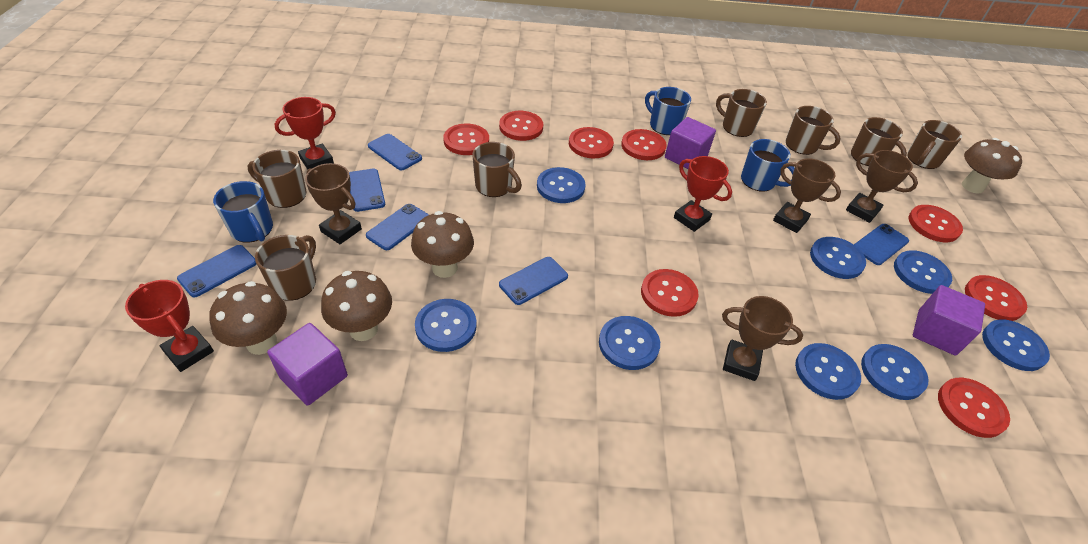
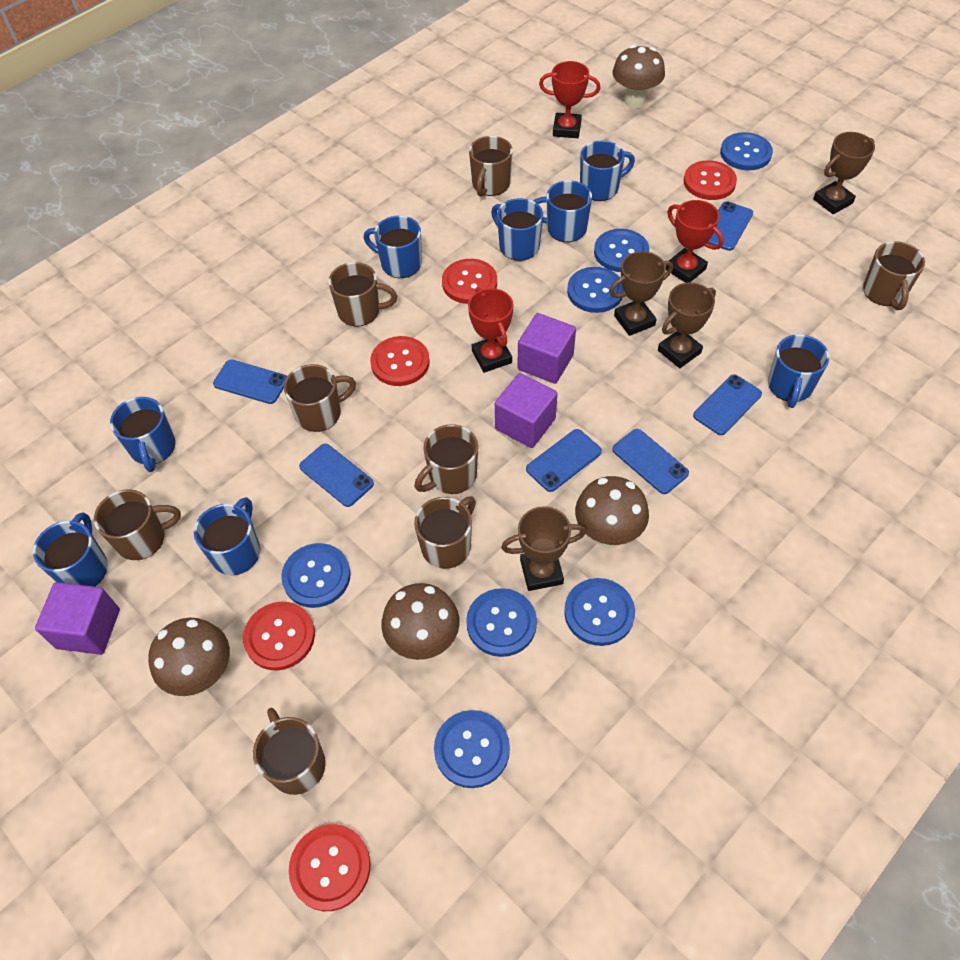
blue button: [415,299,477,352] [537,167,586,203] [599,316,660,370] [795,343,861,400] [810,237,866,279] [861,344,929,400] [894,250,952,294] [982,319,1050,371] = 8 -> [281,543,351,608] [434,710,510,788] [466,588,537,657] [564,578,635,646] [567,267,624,313] [594,229,649,272] [720,132,773,171] = 7
blue mug: [213,181,273,243] [645,87,691,135] [741,139,795,192] = 3 -> [33,512,108,587] [110,397,176,472] [194,497,260,575] [363,215,422,278] [491,198,543,261] [534,180,592,242] [580,141,635,201] [768,334,830,408] = 8
brown mug: [248,150,306,208] [255,235,316,301] [472,142,522,197] [716,89,767,137] [786,106,841,155] [851,117,907,166] [907,120,962,169] = 7 -> [94,489,181,560] [253,708,326,795] [284,364,356,432] [328,262,397,327] [414,424,478,494] [414,496,476,569] [469,136,513,197] [863,241,925,310] = 8
red button: [443,123,489,155] [499,111,543,141] [569,127,614,158] [621,129,667,160] [641,269,699,317] [909,205,963,242] [938,378,1010,438] [965,275,1027,321] = 8 -> [243,602,315,671] [289,824,371,911] [370,336,430,386] [442,259,497,304] [684,160,737,200] = 5

